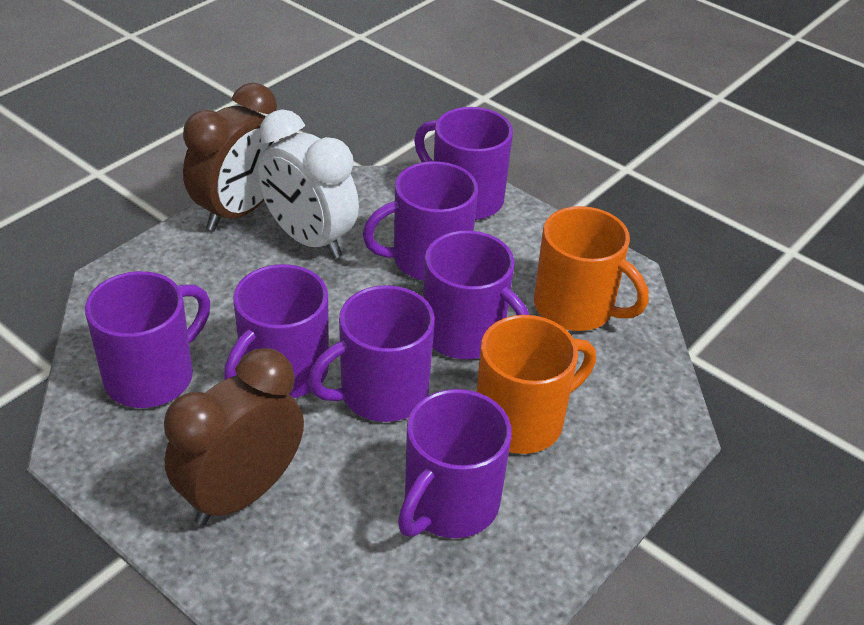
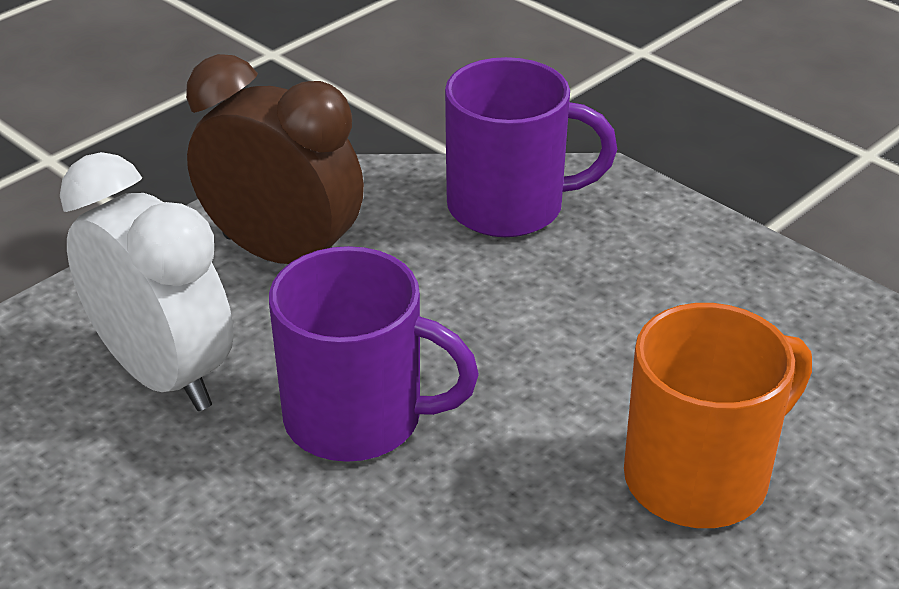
brown clock: [164,348,304,526] [183,83,283,231] = 2 -> [186,54,364,264] = 1
orange mug: [477,315,596,454] [534,206,649,331] = 2 -> [624,303,812,528] = 1
purple mug: [85,271,210,408] [224,264,329,398] [308,285,435,422] [362,161,478,281] [398,389,512,538] [414,107,513,220] [423,230,529,359] = 7 -> [269,246,479,462] [445,57,617,237] = 2

